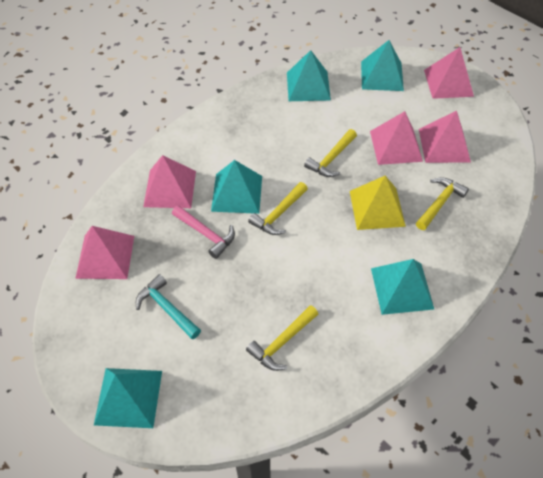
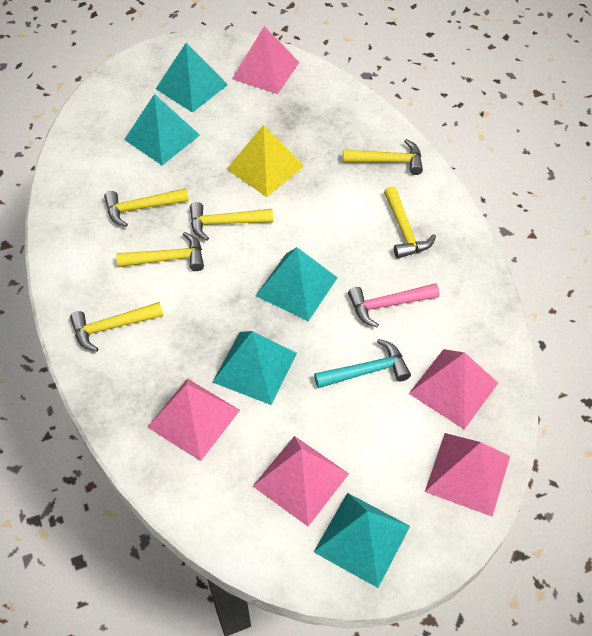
yellow hammer: [246,305,318,371] [248,182,308,235] [304,129,357,177] [416,177,469,230] = 4 -> [70,302,163,352] [104,188,189,227] [116,232,204,271] [190,202,273,241] [343,139,423,175] [384,186,436,258] = 6

